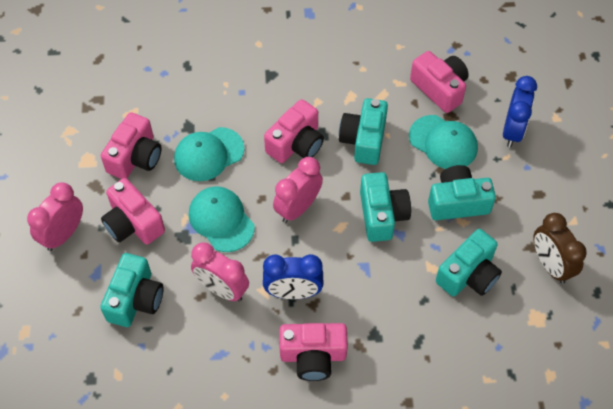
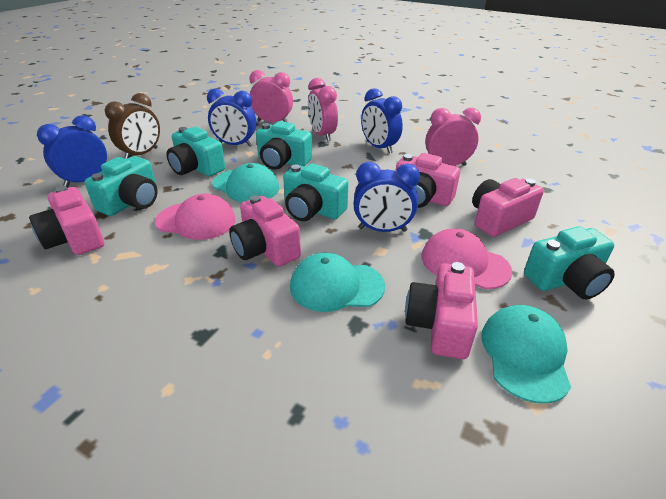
blue clock: [263,254,323,299] [503,76,537,147] = 2 -> [37,115,107,188] [207,89,256,147] [353,162,420,232] [361,88,403,154] = 4
pink cap: none = 0 -> [155,193,235,240] [422,229,512,289] = 2

